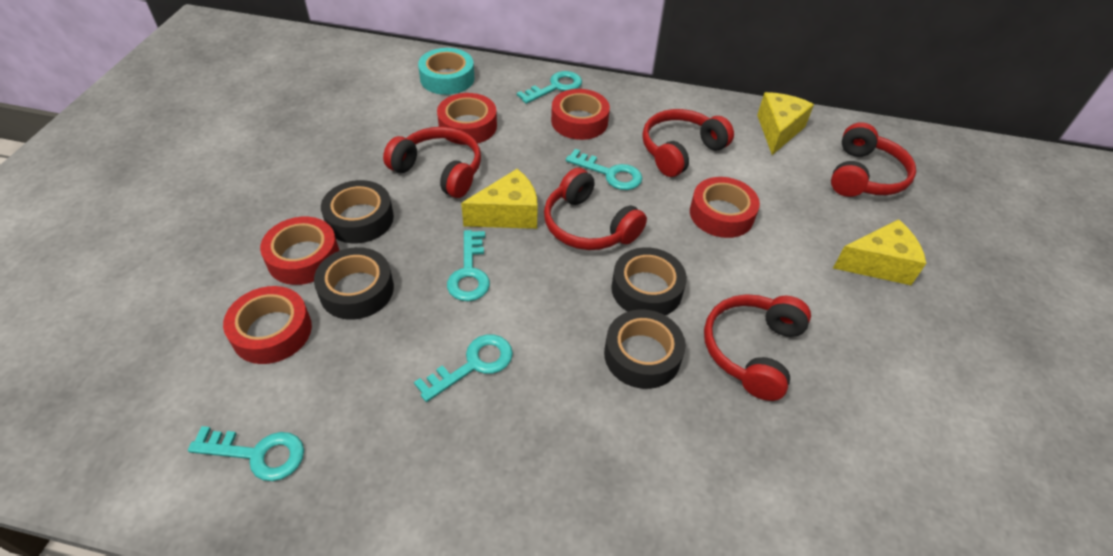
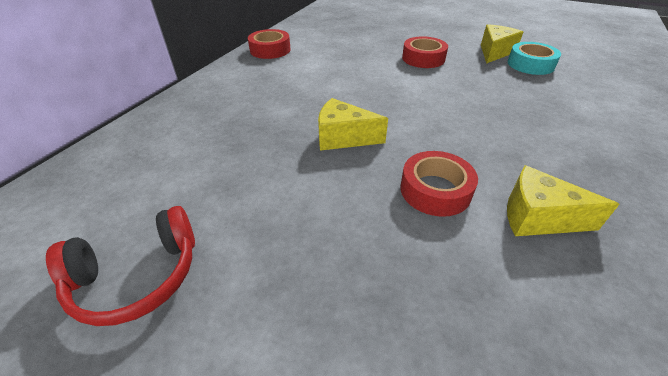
black tape: [314,247,394,320] [321,180,394,243] [604,309,686,389] [611,247,687,315] = 4 -> none = 0
red headphones: [383,127,481,198] [544,168,647,250] [642,109,734,177] [704,294,811,401] [831,122,916,197] = 5 -> [46,206,195,326] = 1
red tape: [223,286,312,364] [260,217,339,285] [437,93,497,145] [551,89,610,140] [690,177,760,238] = 5 -> [248,29,290,59] [401,151,478,217] [402,36,448,68] = 3
turquoise key: [188,426,304,481] [414,334,513,402] [447,230,490,301] [517,71,582,104] [566,149,642,190] = 5 -> none = 0

